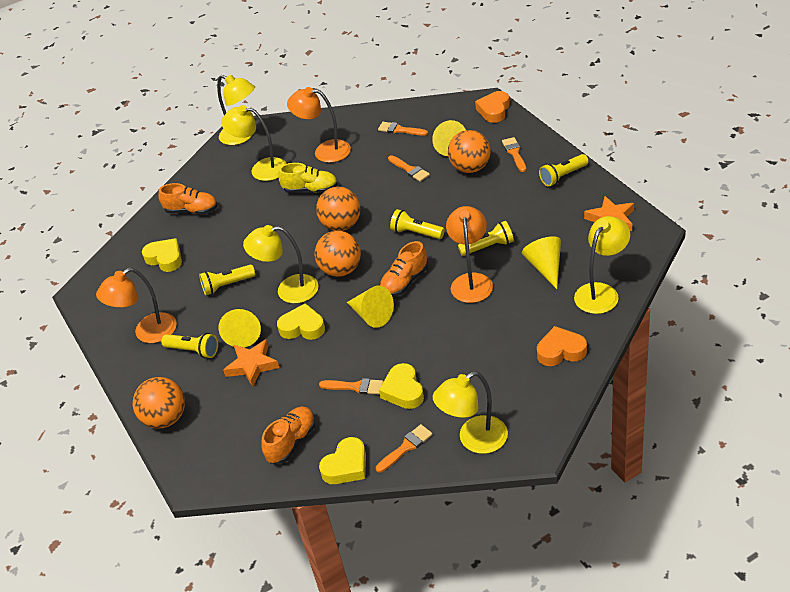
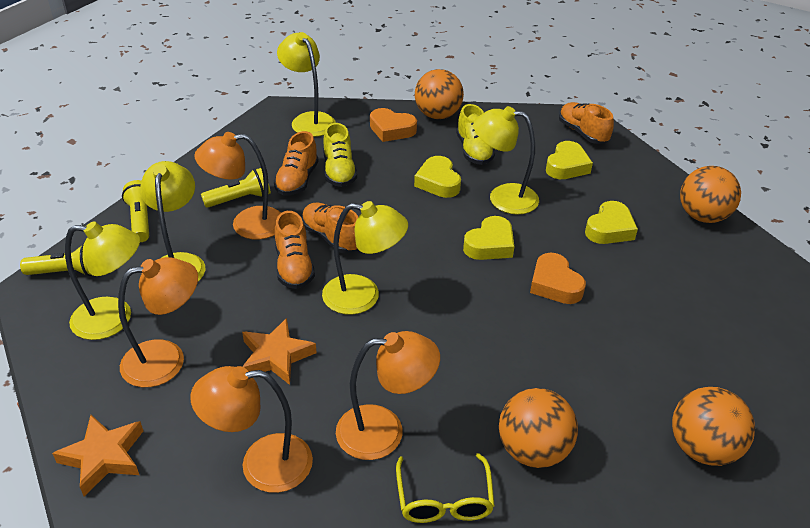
orange brush: [319,378,383,394] [376,424,433,473] [378,122,428,136] [388,155,430,182] [502,137,526,172] = 5 -> none = 0
orange lamp: [96,268,177,343] [287,87,351,163] [446,206,493,303] = 3 -> [118,257,198,387] [190,366,313,493] [194,132,281,239] [336,331,440,460] = 4
orange shoe: [158,183,218,214] [261,407,316,464] [379,241,428,297] = 3 -> [274,131,318,196] [275,211,315,289] [301,203,358,253] [559,102,614,144] = 4
yellow cone: [219,309,261,347] [347,286,394,328] [432,120,466,156] [522,236,561,289] = 4 -> none = 0
yellow flashlight: [161,333,218,358] [199,265,255,295] [390,209,445,239] [458,221,514,256] [539,154,588,187] = 5 -> [20,244,91,276] [122,180,149,242] [201,168,271,208] = 3
yellow glasses: none = 0 -> [396,453,495,523] = 1
yellow shoe: [278,163,338,193] = 1 -> [323,123,357,187] [456,104,495,165] = 2

